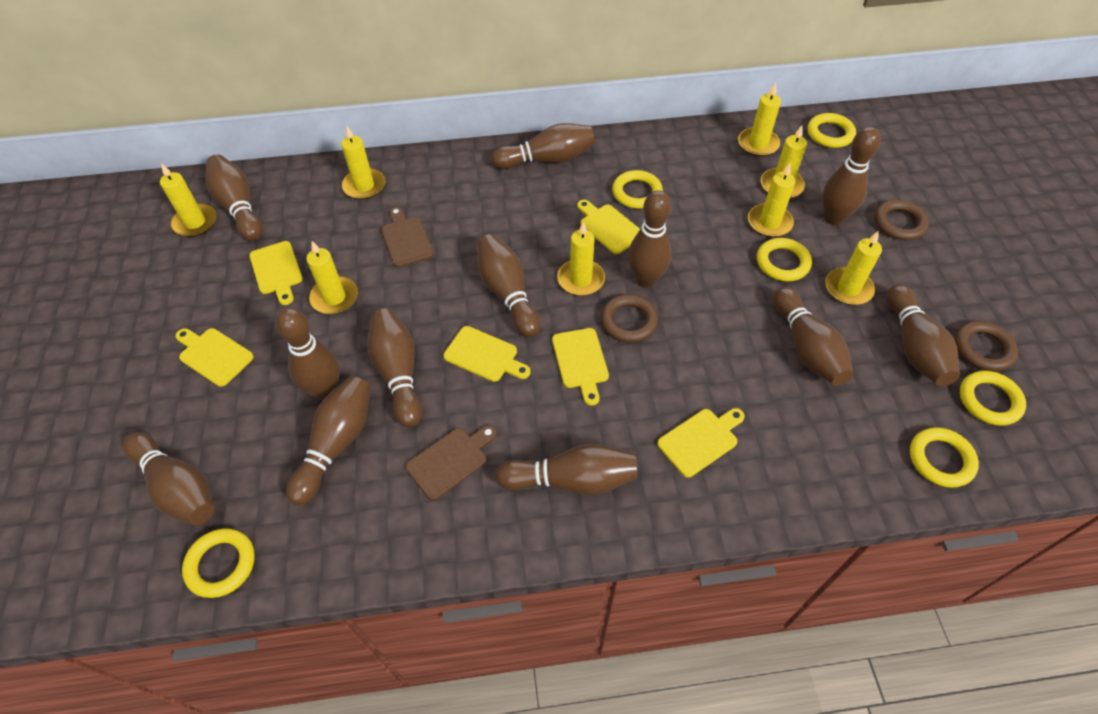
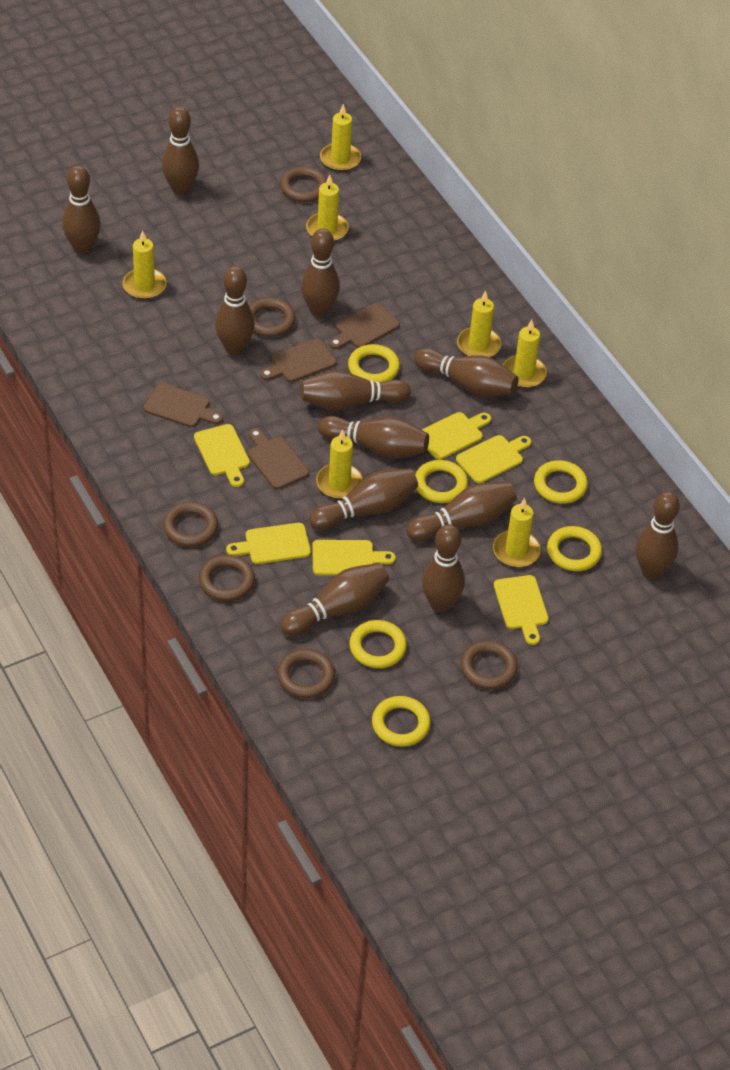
brown cutting board: [381,207,434,267] [405,425,497,500] = 2 -> [144,383,223,427] [248,428,309,489] [260,339,337,382] [329,303,400,349] = 4
brown ring: [601,294,658,343] [874,200,929,240] [955,321,1018,371] = 3 -> [163,502,218,547] [199,555,255,601] [249,298,296,337] [277,649,335,698] [280,167,327,202] [461,641,518,689] = 6
yellow candle: [160,163,217,237] [306,241,358,314] [341,126,385,200] [557,222,605,296] [738,83,781,156] [748,163,795,237] [761,125,807,199] [825,231,882,305] = 8 -> [123,230,167,299] [306,175,349,242] [316,429,363,499] [320,104,361,171] [457,290,501,357] [493,498,541,568] [503,320,547,388] = 7

